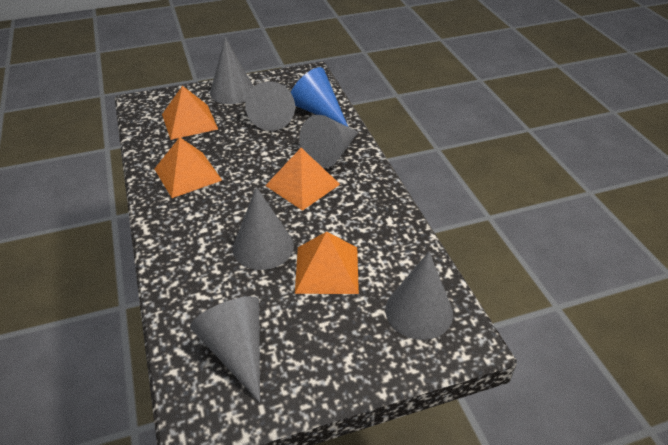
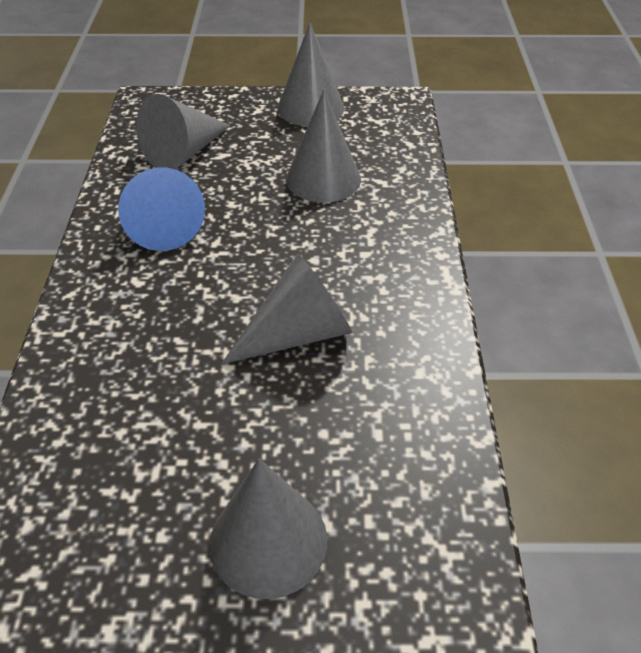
grey cone: [190,296,260,403] [210,37,254,104] [233,187,294,270] [245,81,295,131] [299,115,359,168] [385,252,453,340] = 6 -> [136,94,230,170] [210,458,327,599] [221,254,352,364] [277,23,344,126] [286,90,361,202] = 5
orange pyramid: [154,137,222,198] [162,86,218,140] [265,148,340,211] [295,231,359,294] = 4 -> none = 0

